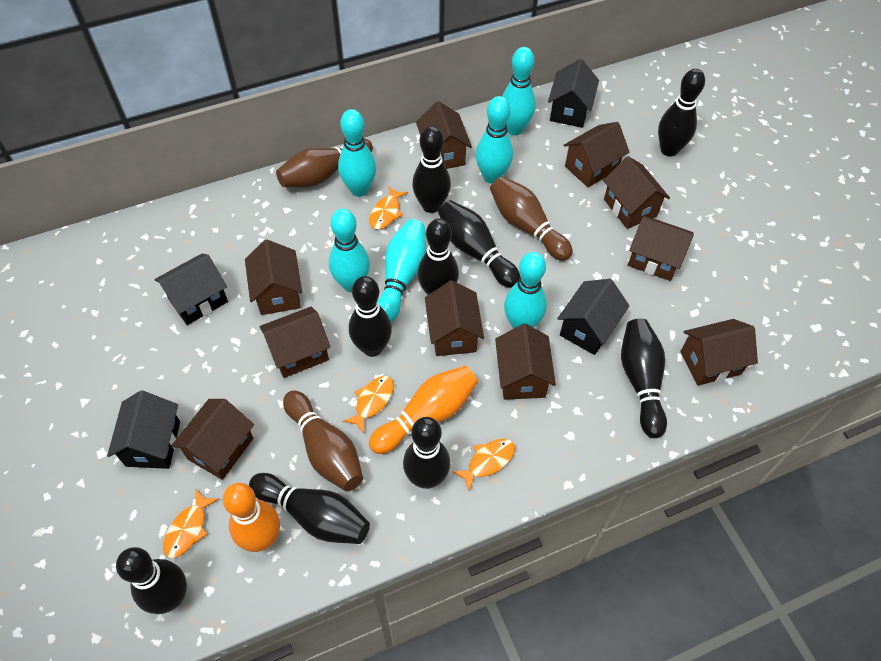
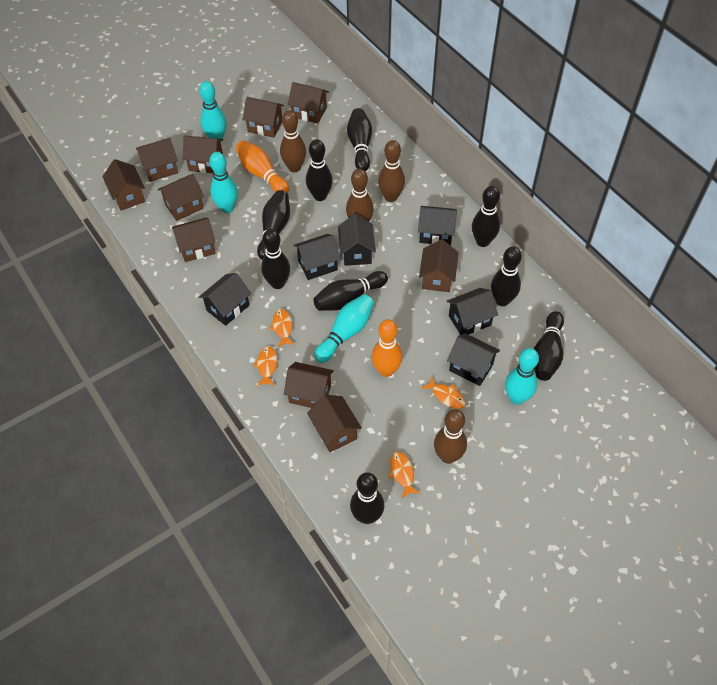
black house: [107,391,180,469] [154,254,228,325] [548,59,599,128] [557,279,629,355] = 4 -> [199,273,251,326] [294,234,341,280] [338,214,376,266] [418,206,457,246] [447,288,498,335] [447,333,500,386] = 6
brown bowling pin: [276,138,373,188] [283,390,363,491] [490,176,573,261] = 3 -> [280,110,306,172] [346,169,374,221] [378,140,405,202] [434,409,467,464] = 4
turquoise bowling pin: [329,208,370,292] [338,109,376,197] [378,219,426,322] [476,96,513,184] [502,47,536,135] [504,252,547,329] = 6 -> [199,81,226,142] [209,152,238,213] [314,294,374,363] [505,348,539,405] = 4

